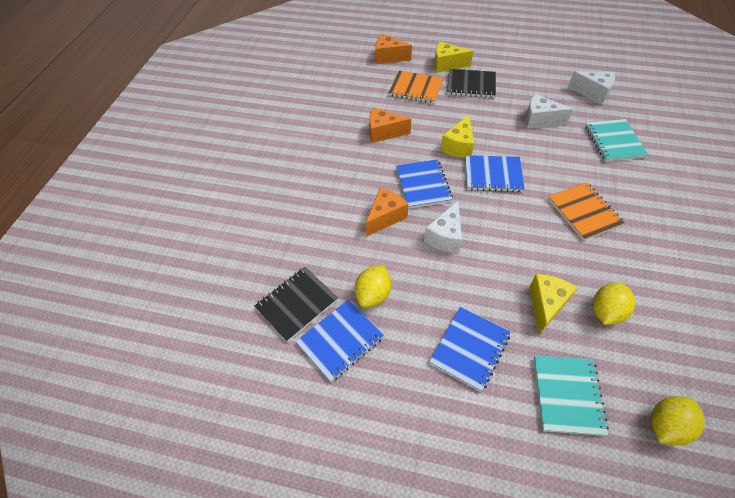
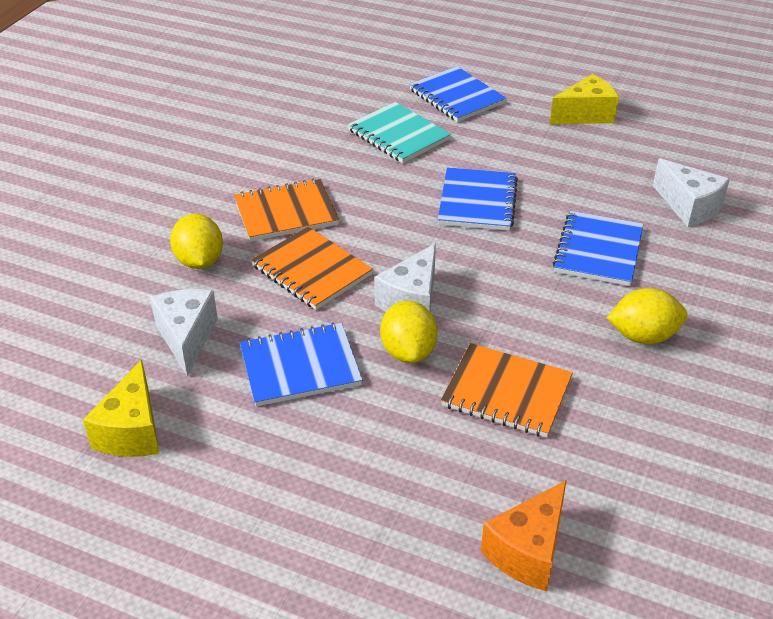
black notebook: [254,267,338,342] [447,69,496,98] = 2 -> none = 0
orange cheese: [366,187,408,237] [369,107,411,143] [375,34,412,64] = 3 -> [481,480,567,591] = 1
orange notebook: [389,71,444,103] [548,182,624,241] = 2 -> [234,179,339,241] [251,227,373,310] [441,343,573,437] = 3
turquoise notebook: [534,355,609,436] [585,119,648,162] = 2 -> [348,102,451,163] = 1
yellow cheese: [434,41,473,73] [440,115,474,158] [529,274,578,335] = 3 -> [83,360,160,457] [550,74,619,124] = 2

